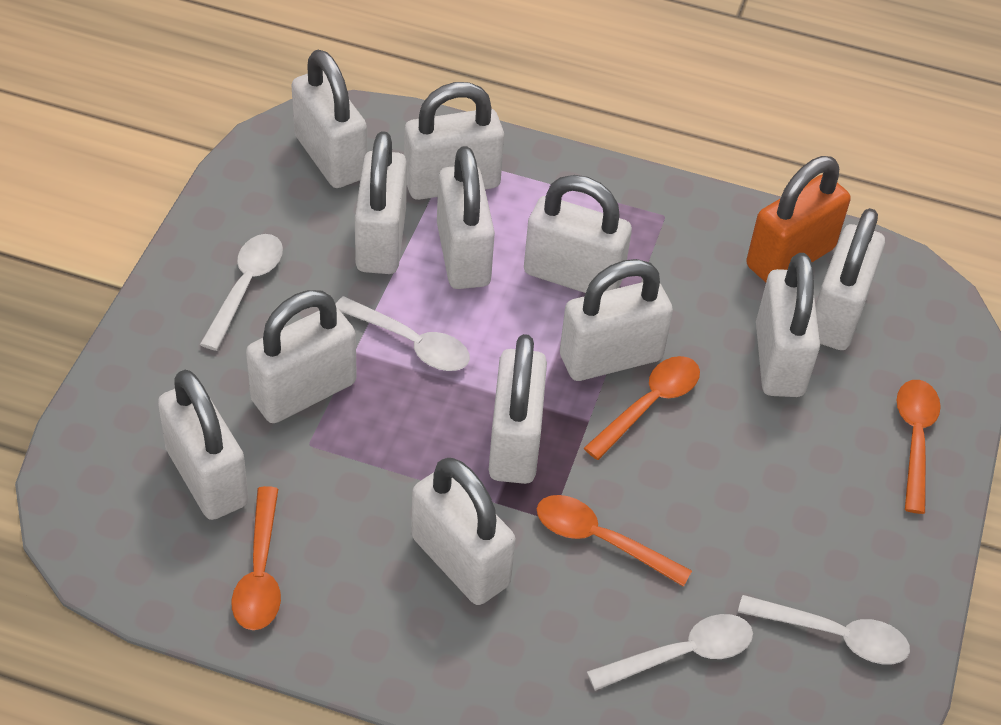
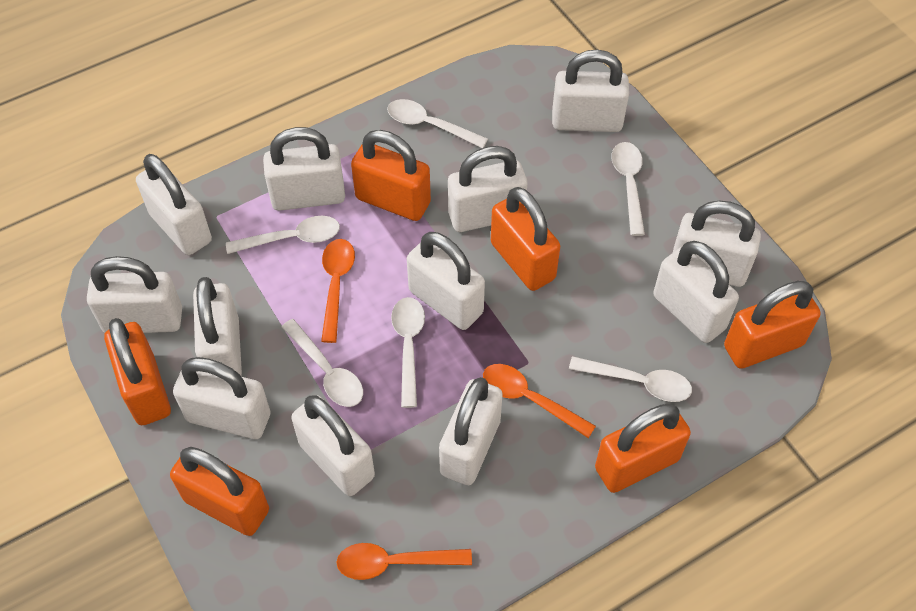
orange padlock: [746,156,851,282] = 1 -> [104,318,171,425] [170,447,269,536] [351,130,431,221] [491,187,560,291] [595,404,691,493] [724,281,821,369] = 6
orange spoon: [232,486,281,630] [537,495,692,587] [584,356,700,460] [897,380,941,514] = 4 -> [321,239,355,343] [336,543,472,580] [483,364,596,438] = 3
white spoon: [200,234,283,351] [335,296,470,371] [587,614,753,691] [738,595,910,664] = 4 -> [226,216,340,254] [281,319,363,407] [387,99,488,148] [391,297,425,408] [569,356,692,402] [611,142,645,236] = 6

